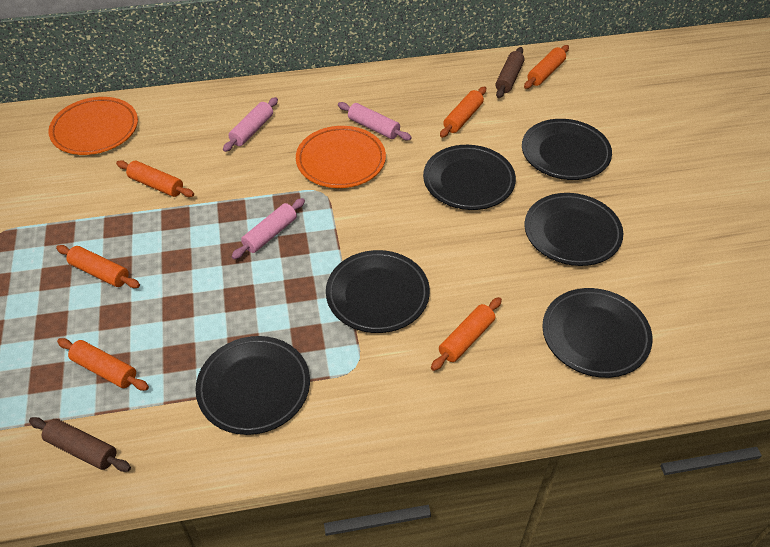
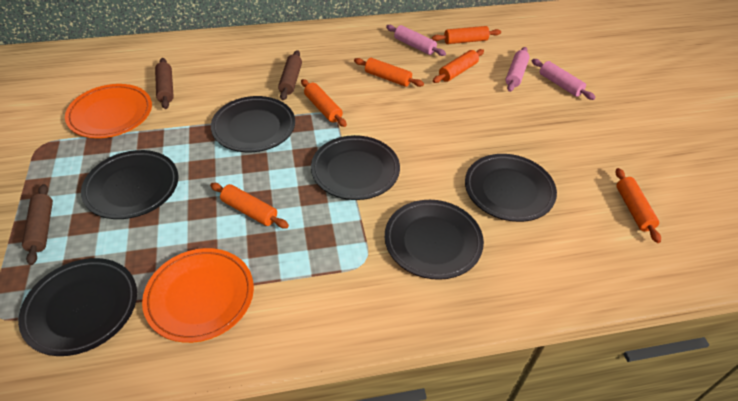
brown rolling pin: [29,417,131,472] [496,47,524,98] = 2 -> [22,184,53,265] [155,58,174,109] [278,50,302,100] = 3

